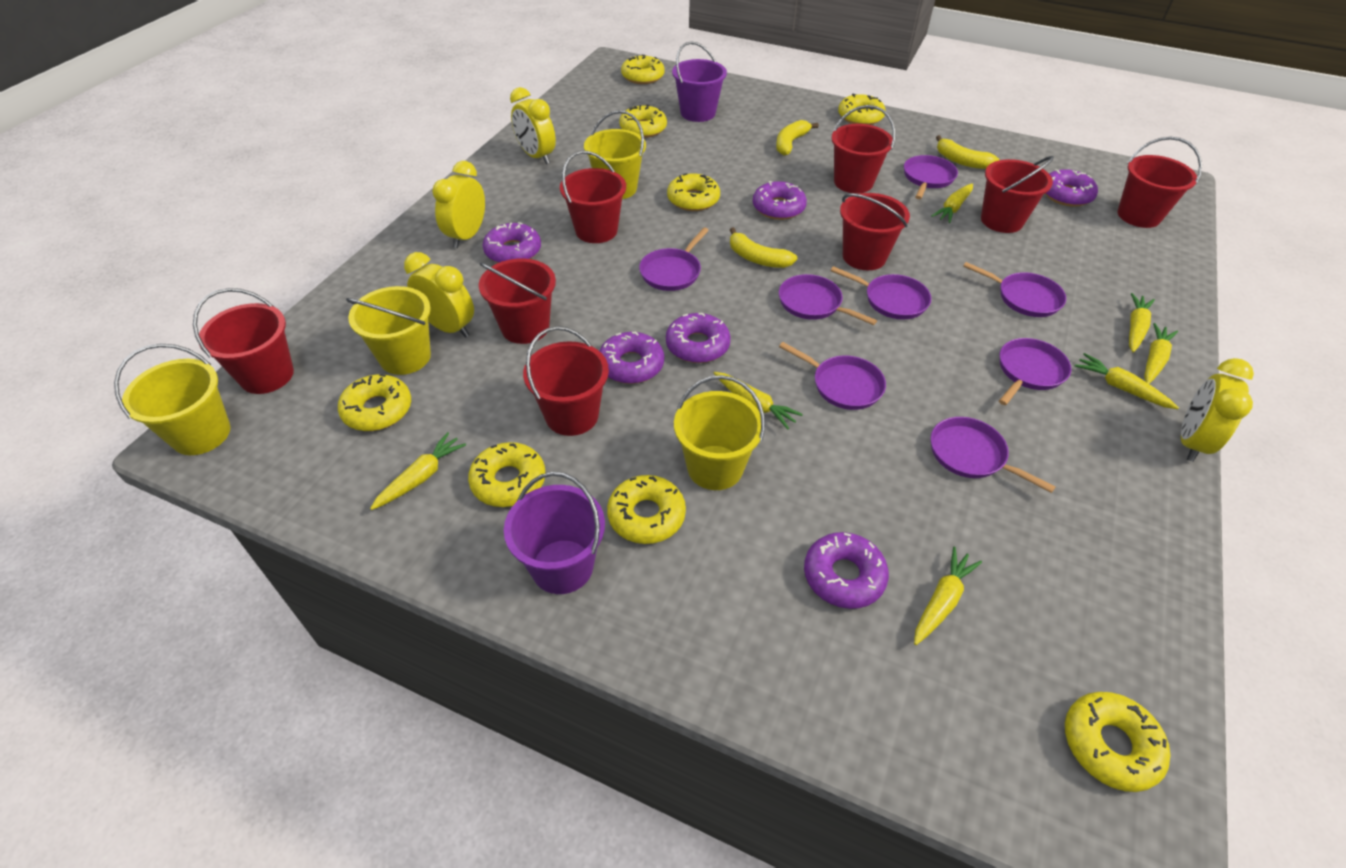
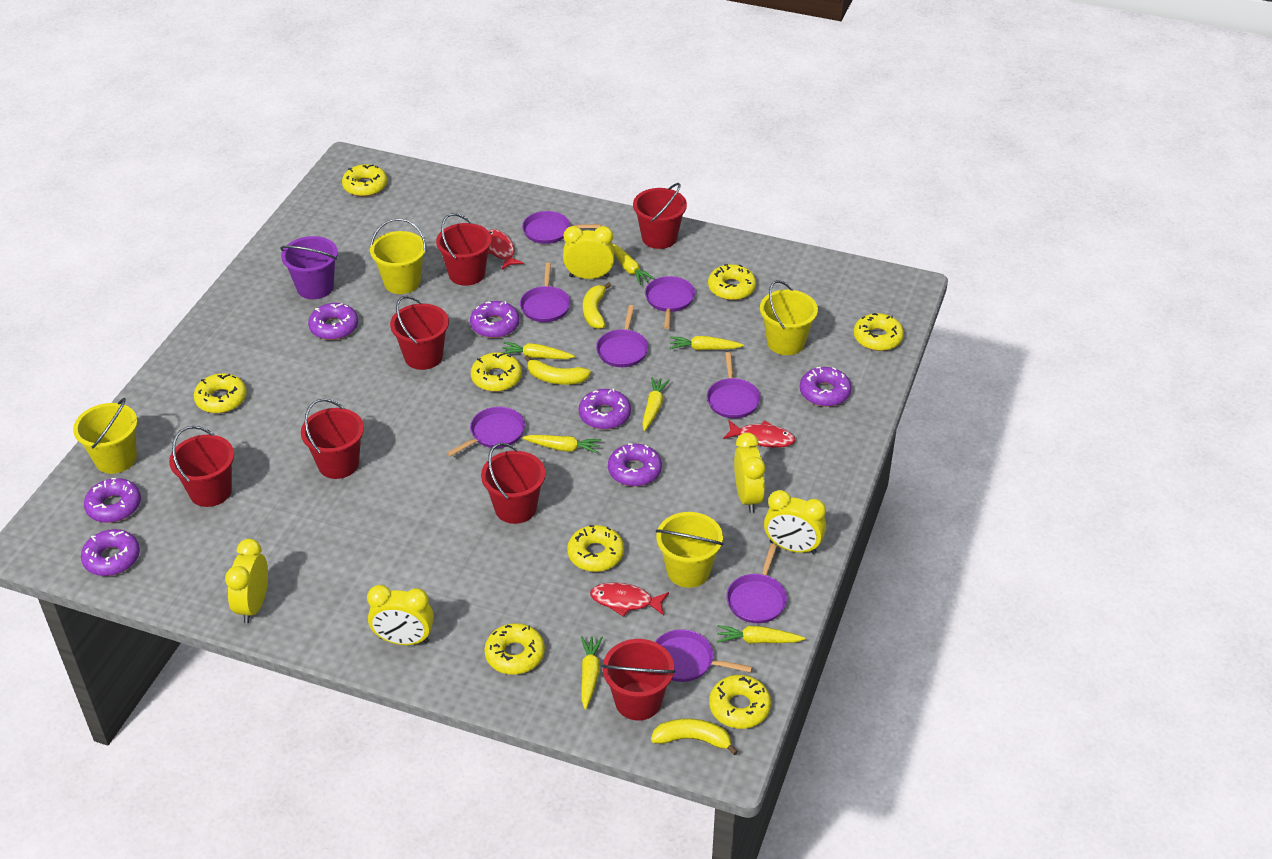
purple bucket: [504,472,605,594] [672,41,727,122] = 2 -> [280,236,338,299] = 1
purple donut: [483,222,541,263] [599,332,664,384] [666,313,731,363] [753,181,807,220] [804,532,889,609] [1045,169,1098,207] = 6 -> [81,529,140,576] [84,478,141,523] [308,303,358,340] [470,301,519,338] [579,388,631,429] [608,443,662,487] [800,367,852,407] = 7
red bucket: [193,288,294,394] [479,258,556,344] [523,326,609,436] [560,151,626,243] [831,105,895,193] [840,193,910,270] [981,156,1054,233] [1117,137,1202,228] = 8 -> [169,426,234,507] [301,399,364,479] [390,296,449,370] [436,213,492,286] [481,443,546,524] [601,639,676,720] [633,183,687,249] = 7
red fish: none = 0 -> [488,229,524,270] [590,582,669,617] [723,420,796,448] = 3
yellow clock: [404,252,474,338] [432,161,485,248] [510,87,556,164] [1181,358,1254,462] = 4 -> [225,539,268,623] [367,585,434,645] [563,226,615,279] [734,433,765,513] [764,490,826,554] = 5

